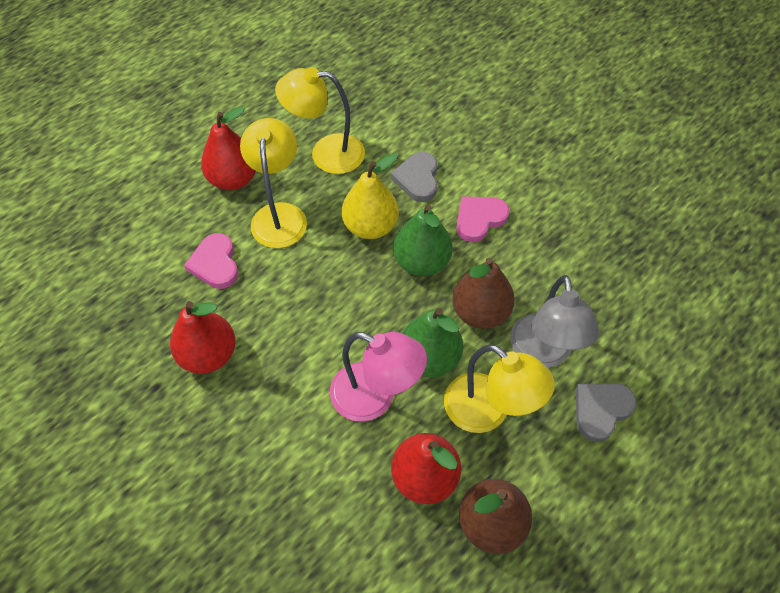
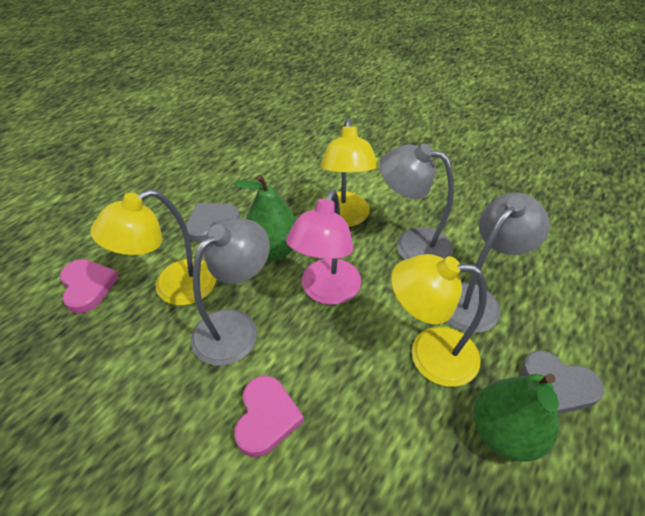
brown pear: [452,258,515,329] [459,479,532,554] = 2 -> none = 0
grey lamp: [510,275,599,368] = 1 -> [191,218,270,366] [380,144,454,260] [446,193,550,333] = 3
red pear: [170,301,236,374] [201,106,256,190] [391,433,461,504] = 3 -> none = 0
yellow pear: [342,154,399,239] = 1 -> none = 0

